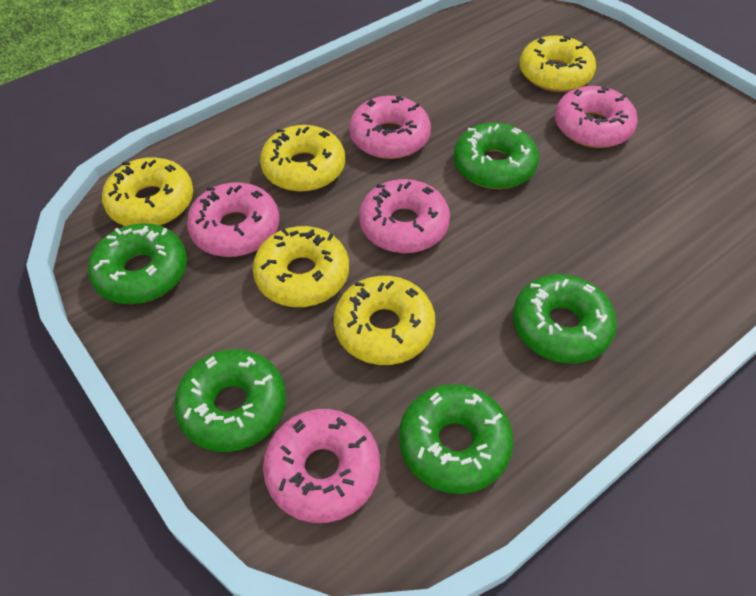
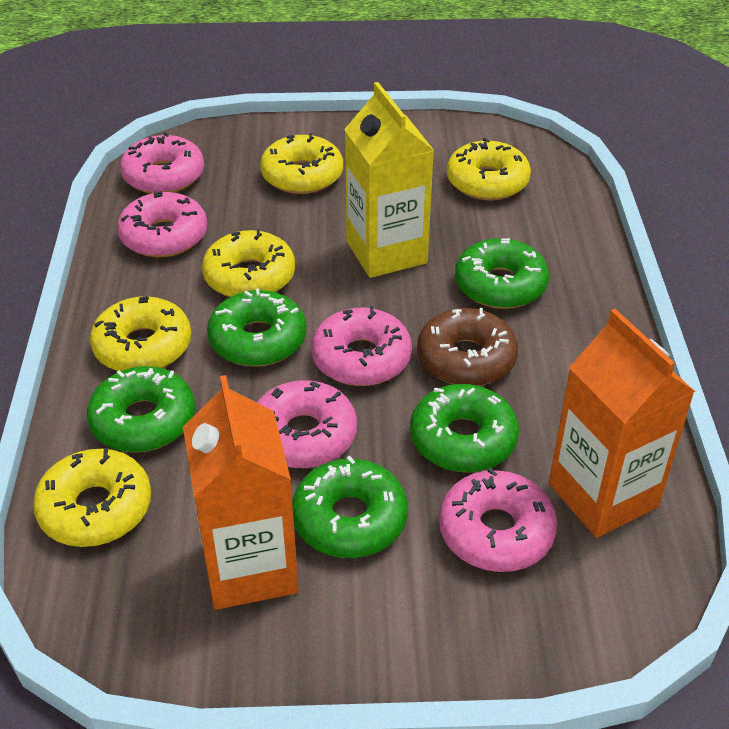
brown donut: none = 0 -> [417,308,518,386] = 1
orange carton: none = 0 -> [183,375,299,610] [549,309,695,538] = 2
yellow carton: none = 0 -> [344,82,434,278] = 1

